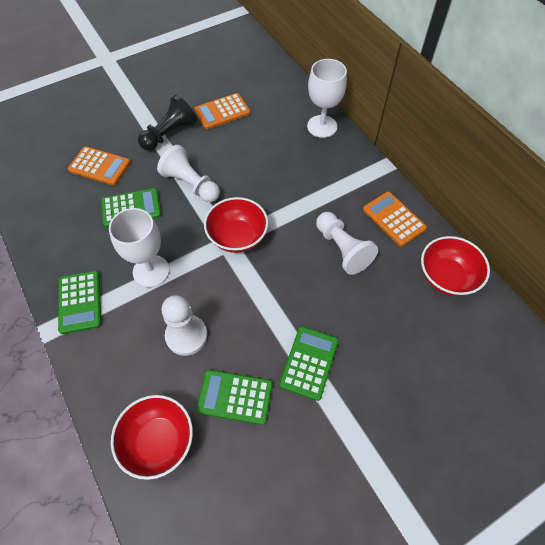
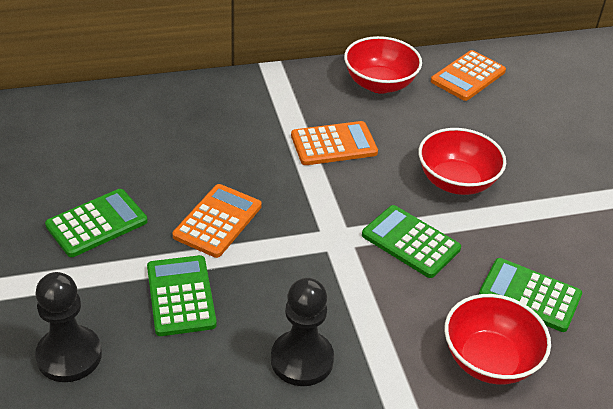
black pawn: [138,95,197,150] = 1 -> [35,272,102,382] [271,278,334,386] = 2
white goblet: [109,208,170,287] [307,59,347,138] = 2 -> none = 0
white pawn: [157,145,220,202] [161,295,207,356] [316,212,378,275] = 3 -> none = 0

